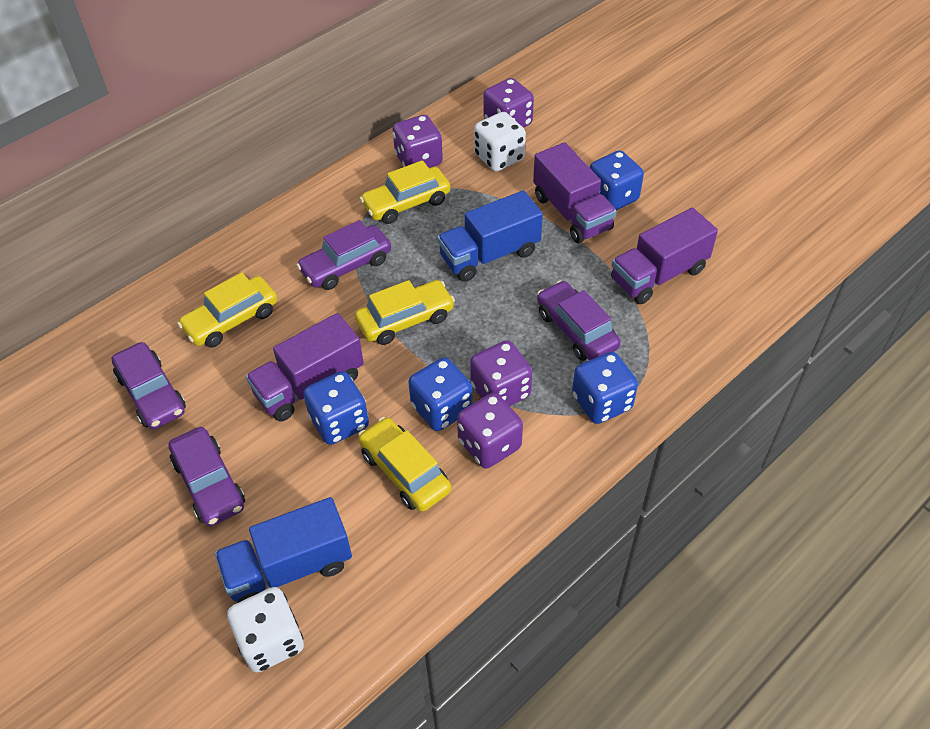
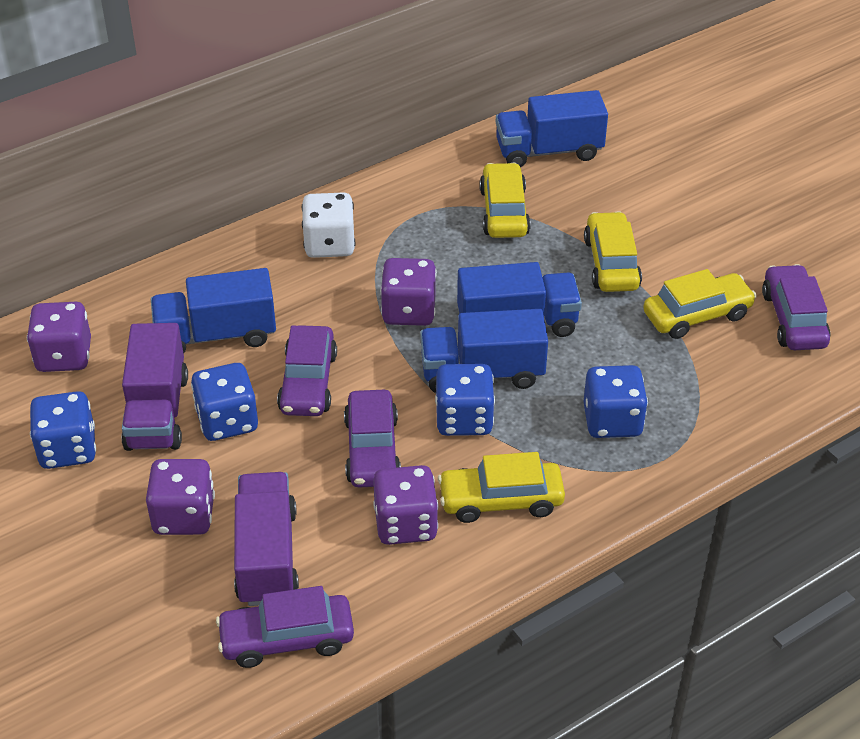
blue truck: [215,497,352,603] [437,191,543,282] = 2 -> [151,268,276,354] [420,309,548,393] [457,262,582,337] [496,90,608,167] = 4
purple truck: [246,313,364,421] [533,142,617,243] [611,208,718,304] = 3 -> [121,323,188,451] [234,472,299,606] = 2
white dice: [227,587,304,673] [474,112,526,171] = 2 -> [302,192,356,258] = 1

